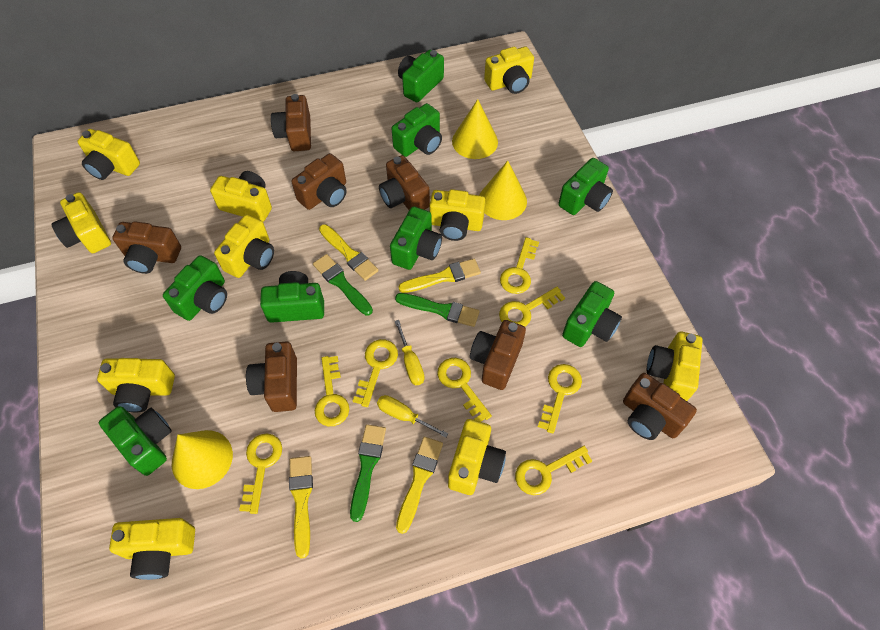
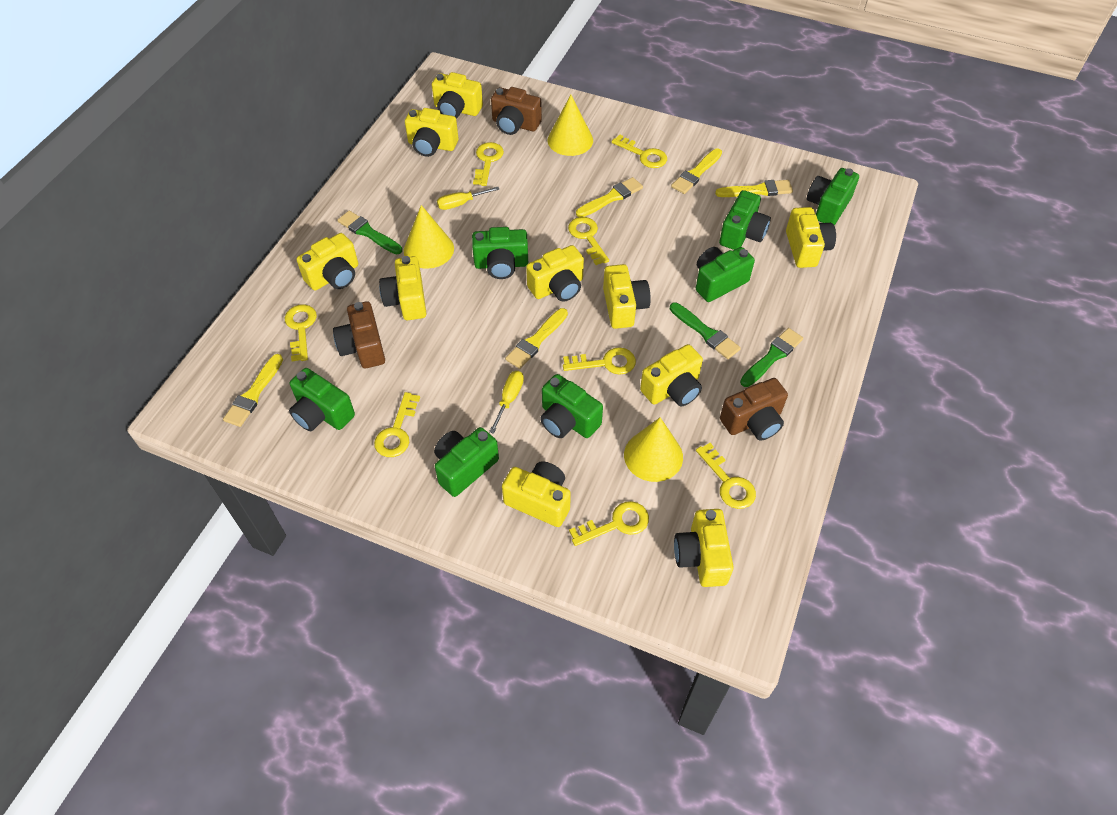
brown camera: [112,221,181,274] [246,342,297,412] [271,94,311,151] [291,153,347,210] [379,155,430,210] [470,320,526,390] [623,373,697,440] = 7 -> [333,301,385,368] [491,87,542,135] [720,378,788,440] = 3
green camera: [99,406,172,476] [163,255,227,321] [260,271,324,323] [390,206,442,270] [391,103,442,157] [398,50,444,102] [558,158,613,215] [562,281,622,347] = 8 -> [289,368,355,431] [434,427,499,497] [472,227,528,279] [540,374,603,438] [696,247,755,302] [719,190,771,250] [807,168,859,225] = 7
yellow brush: [289,456,313,558] [319,224,379,281] [396,437,443,534] [398,259,481,293] = 4 -> [223,354,283,427] [505,308,568,369] [576,177,643,217] [671,148,722,194] [715,180,793,197] = 5

